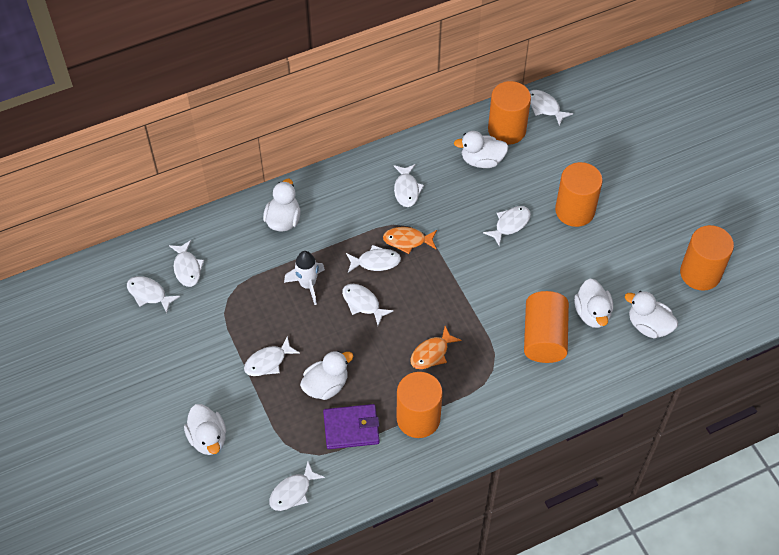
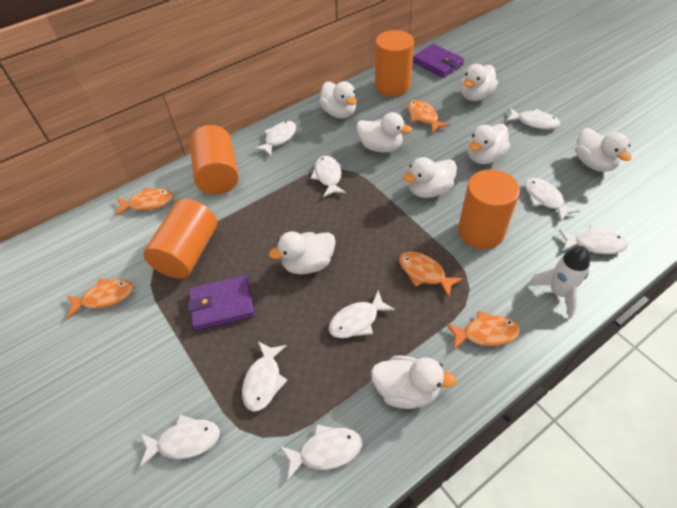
orange cylinder: [397,372,443,438] [488,81,531,145] [524,291,569,363] [555,162,603,227] [680,225,734,291] = 5 -> [143,199,217,279] [189,125,239,195] [375,30,414,96] [458,169,520,249] = 4
orange fish: [383,227,437,254] [410,326,462,369] = 2 -> [66,279,134,318] [116,187,173,216] [399,252,463,298] [408,100,450,133] [446,311,520,350] = 5
purple wallet: [323,404,379,449] = 1 -> [188,275,255,331] [413,44,464,78] = 2
white duck: [184,404,226,455] [263,179,301,232] [300,351,353,400] [454,131,508,168] [574,278,613,328] [625,291,678,339] = 6 -> [269,232,336,274] [319,81,357,119] [356,112,412,152] [371,355,456,409] [403,157,457,198] [461,64,498,101] [468,124,510,164] [576,128,631,172] = 8

